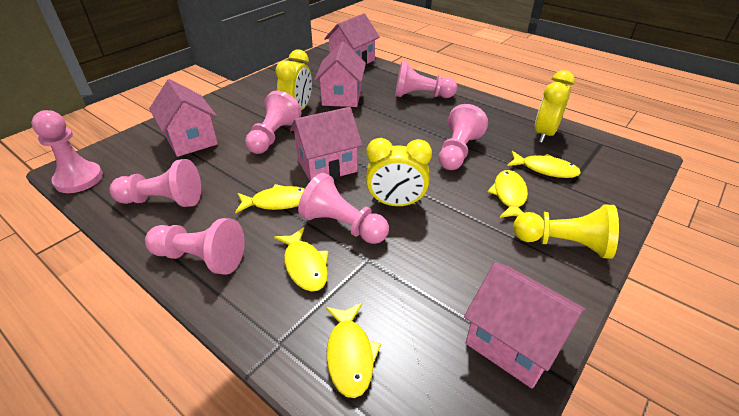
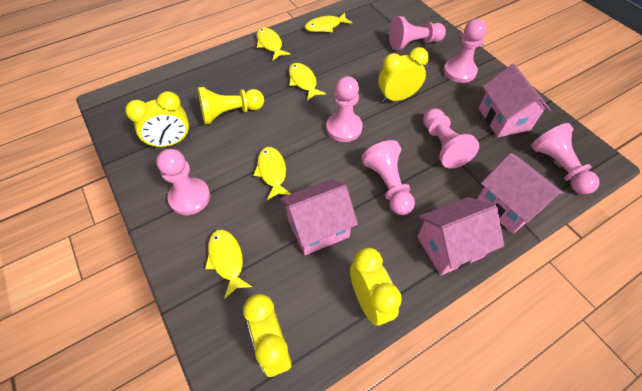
pink house: [149,79,218,157] [290,107,362,181] [314,41,366,107] [324,13,380,65] [464,263,585,389] = 5 -> [280,179,358,255] [417,197,504,275] [477,153,564,234] [478,64,551,137] = 4
yellow clock: [275,49,312,110] [366,138,432,206] [535,70,575,143] = 3 -> [126,91,190,148] [243,294,292,377] [350,248,402,325] [378,47,429,103] = 4

